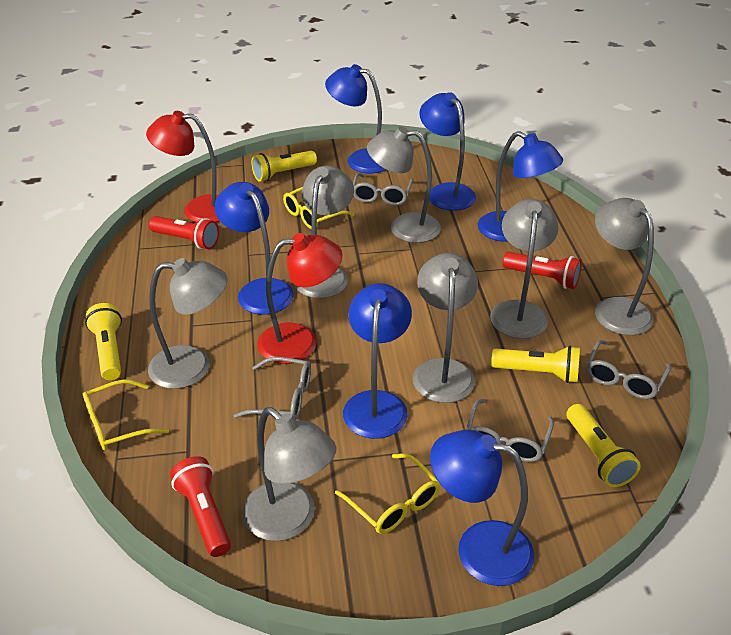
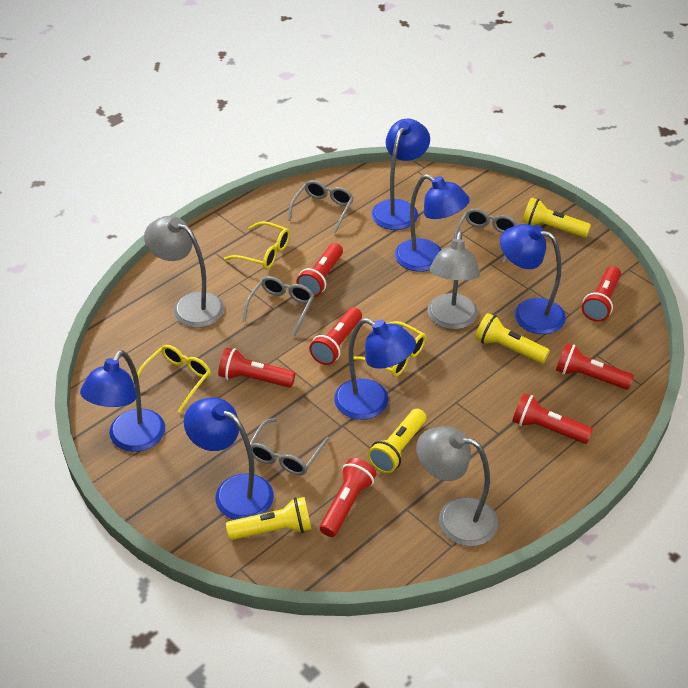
grey lamp: [148,258,228,389] [242,407,337,541] [294,166,354,298] [367,127,441,243] [413,253,478,403] [490,199,558,339] [595,198,654,335] = 7 -> [144,216,224,328] [416,426,498,546] [428,231,480,329] = 3
red flashlight: [149,216,219,249] [170,456,231,557] [502,251,582,289] = 3 -> [218,348,295,388] [297,243,343,297] [309,307,362,365] [320,458,376,537] [512,393,593,444] [556,343,634,390] [582,266,621,322] = 7
red lamp: [146,111,220,222] [257,233,342,364] = 2 -> none = 0

